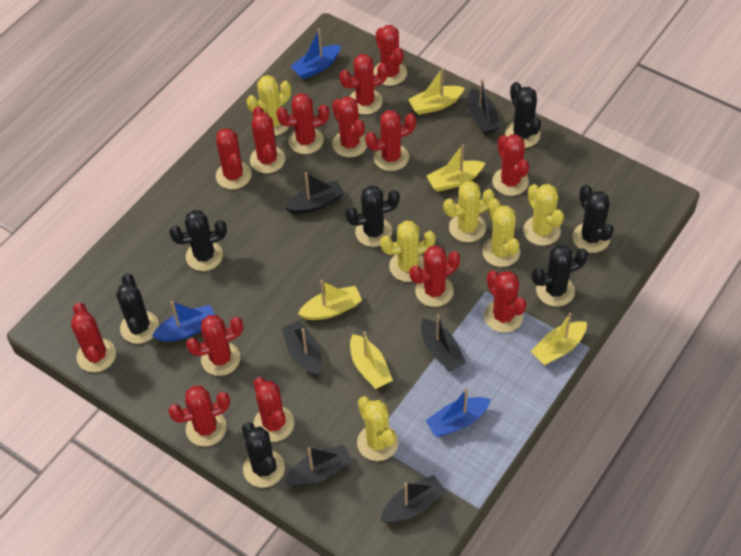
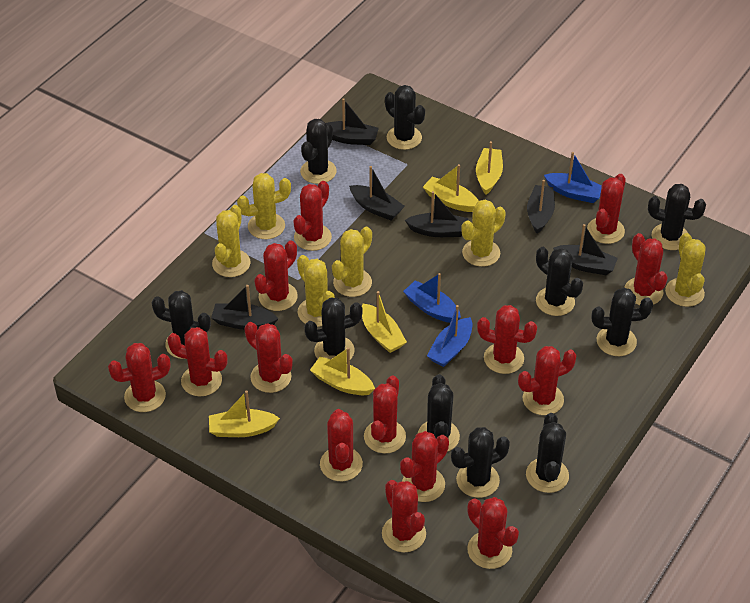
black cactus: [116,273,159,344] [169,210,227,271] [242,422,285,488] [346,186,400,247] [505,82,541,148] [532,245,588,307] [572,185,614,253] = 7 -> [152,290,211,359] [300,119,337,184] [304,297,363,359] [385,85,425,150] [418,374,460,452] [451,427,510,498] [526,413,569,493] [536,247,583,316] [592,288,653,356] [648,184,706,250] = 10

